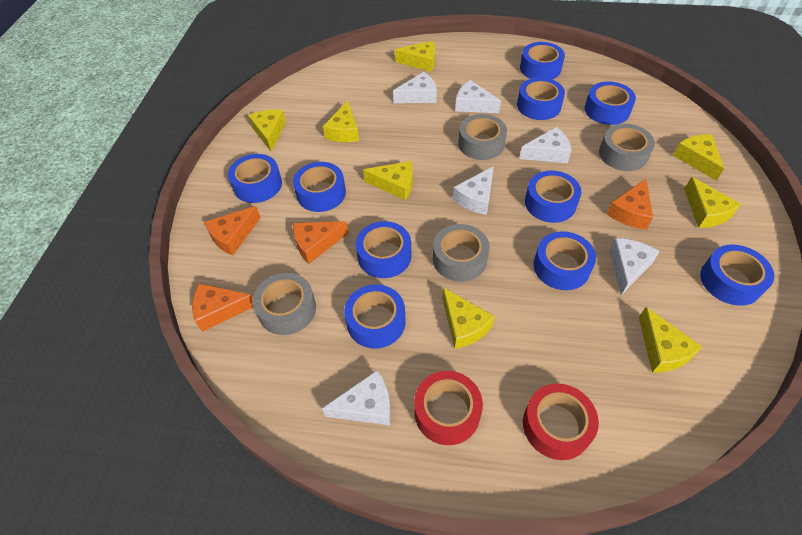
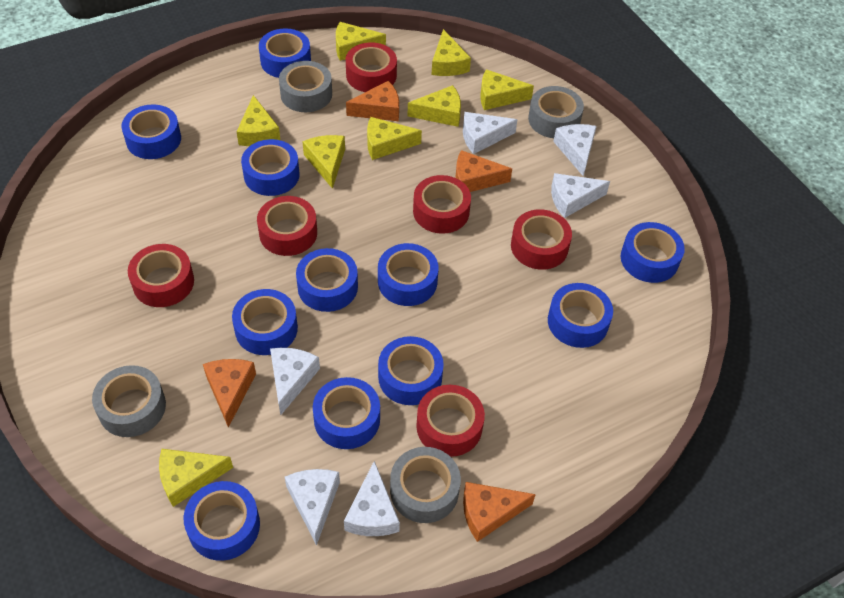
blue tape: [228,154,282,203] [293,162,346,212] [344,284,405,348] [355,221,411,278] [517,77,565,120] [520,42,565,79] [525,170,581,223] [534,231,596,290] [585,82,636,125] [700,244,774,306] = 10 -> [121,104,181,159] [184,481,260,561] [232,289,298,355] [241,139,299,196] [259,28,311,78] [296,248,358,312] [313,377,380,449] [378,243,439,306] [378,336,444,405] [548,283,613,348] [620,222,685,283] = 11
red tape: [414,371,483,445] [523,383,599,460] = 2 -> [128,244,194,307] [257,196,317,256] [346,42,397,92] [413,175,471,234] [416,385,485,457] [511,209,572,270] = 6

